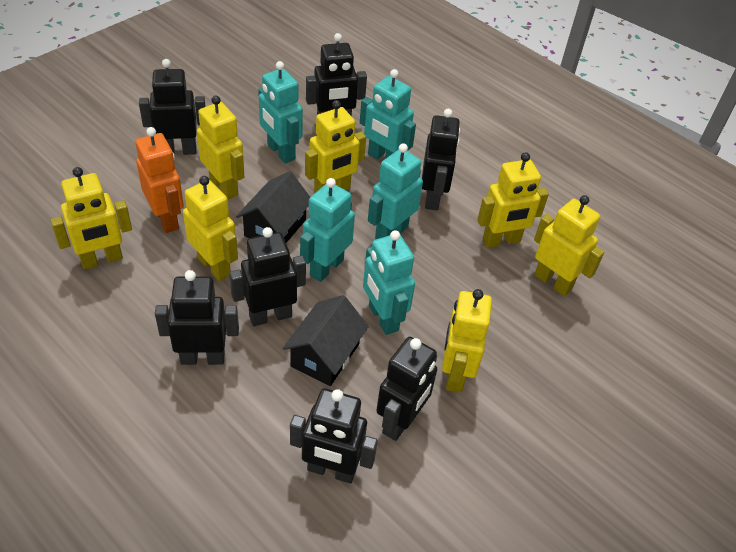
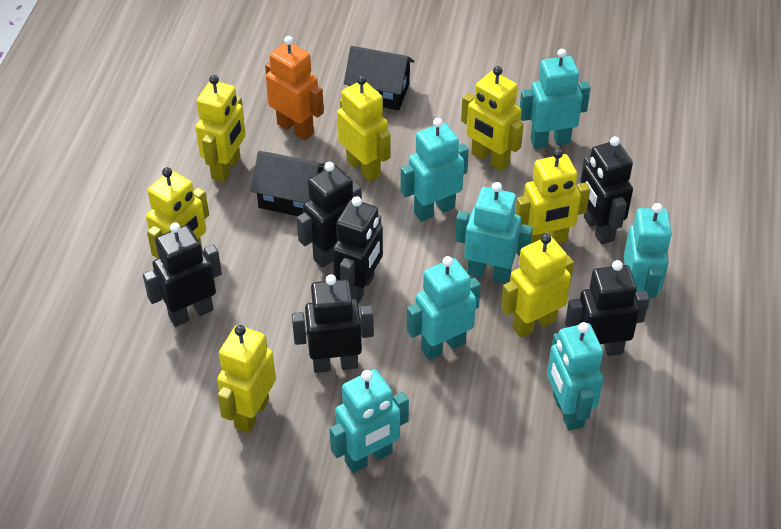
black robot: [139,59,206,155] [155,270,239,365] [229,227,306,326] [290,388,378,484] [306,33,367,116] [376,337,437,441] [422,109,460,210] = 7 -> [143,222,222,327] [292,274,374,373] [297,162,362,268] [333,196,383,304] [565,260,649,356] [580,137,633,245] = 6
turquoise robot: [258,61,303,164] [300,178,355,282] [360,69,416,159] [363,230,415,335] [368,143,423,239] = 5 -> [329,369,409,473] [400,118,469,222] [407,256,481,360] [455,182,533,283] [520,49,591,149] [547,322,603,431] [624,203,672,311] = 7

